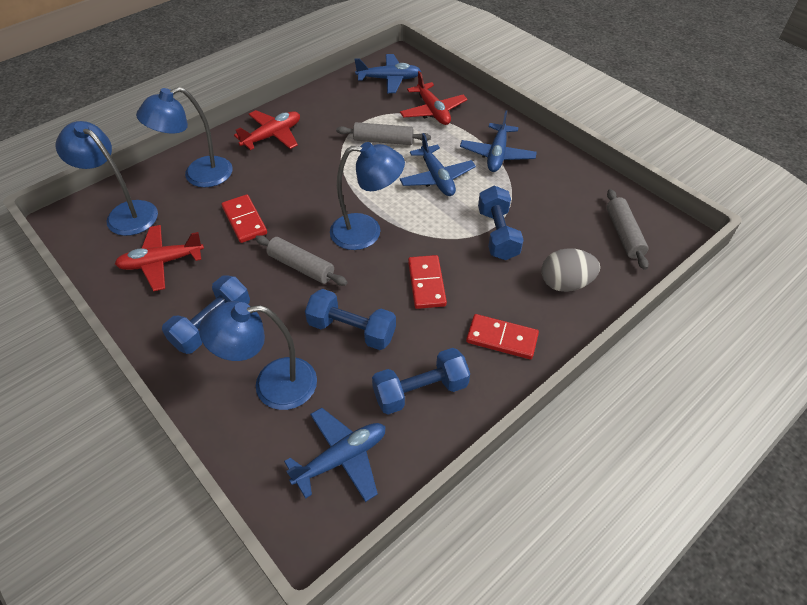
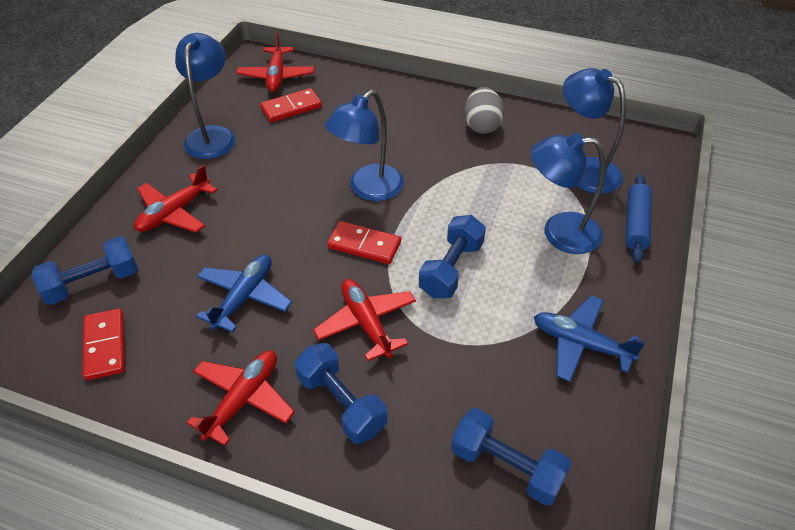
blue plane: [284,408,386,502] [355,54,421,93] [400,133,476,196] [460,110,537,172] = 4 -> [196,254,292,333] [534,295,645,382] = 2
blue rolling pin: none = 0 -> [626,175,652,263] = 1
grey rolling pin: [255,235,348,286] [336,122,431,145] [607,189,649,270] = 3 -> none = 0
red plane: [115,225,204,291] [234,110,300,150] [400,71,467,125] = 3 -> [134,164,218,233] [187,350,295,446] [237,32,314,92] [313,279,416,361] = 4

